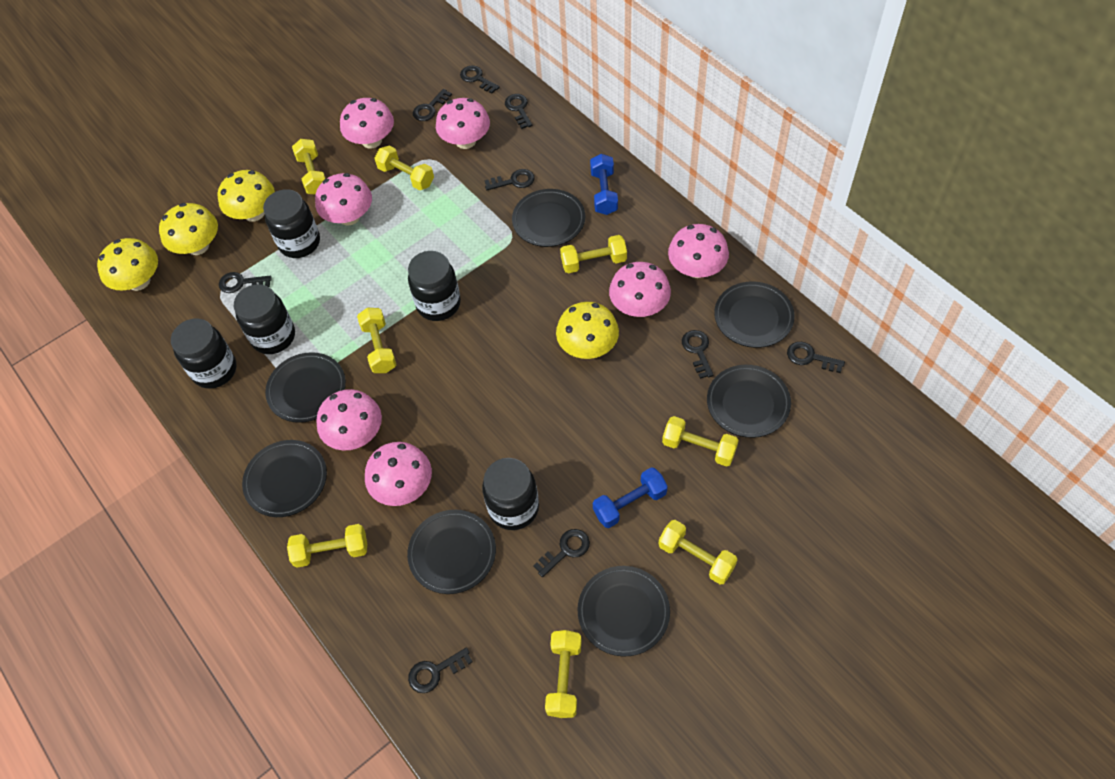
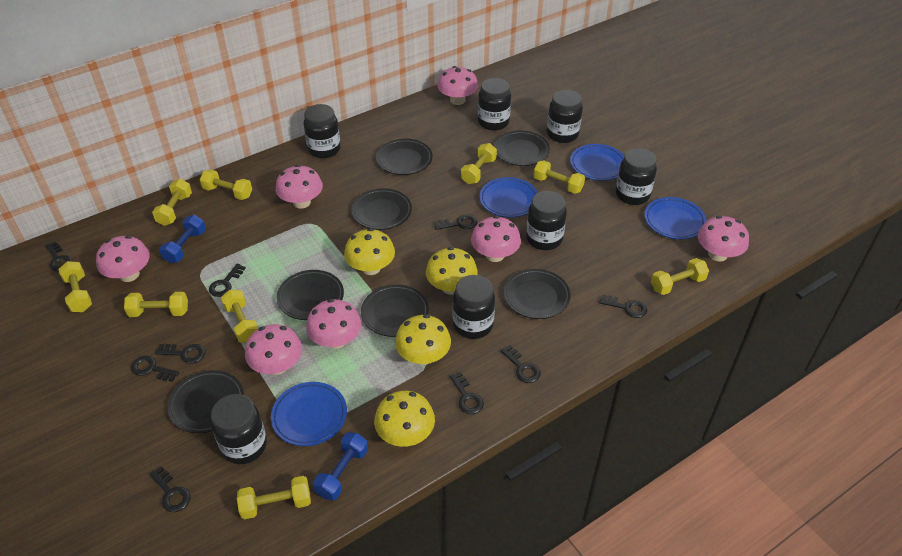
black jar: [171,319,236,389] [234,284,295,354] [263,189,320,258] [408,251,461,321] [482,458,539,530] = 5 -> [211,394,267,464] [304,104,341,158] [453,275,495,339] [478,78,511,131] [526,191,567,250] [547,90,583,143] [616,148,657,205] = 7
blue plate: none = 0 -> [271,382,347,446] [479,177,538,218] [570,144,624,181] [644,197,707,239] = 4
yellow dumbbell: [287,524,367,568] [292,139,326,195] [357,308,396,373] [374,146,434,190] [545,630,582,718] [560,235,627,273] [658,520,738,584] [662,416,739,467] = 8 -> [59,261,92,312] [124,292,188,317] [152,179,192,226] [200,170,252,200] [221,290,258,343] [237,476,311,520] [461,143,497,184] [533,160,585,194] [651,258,709,295] = 9

